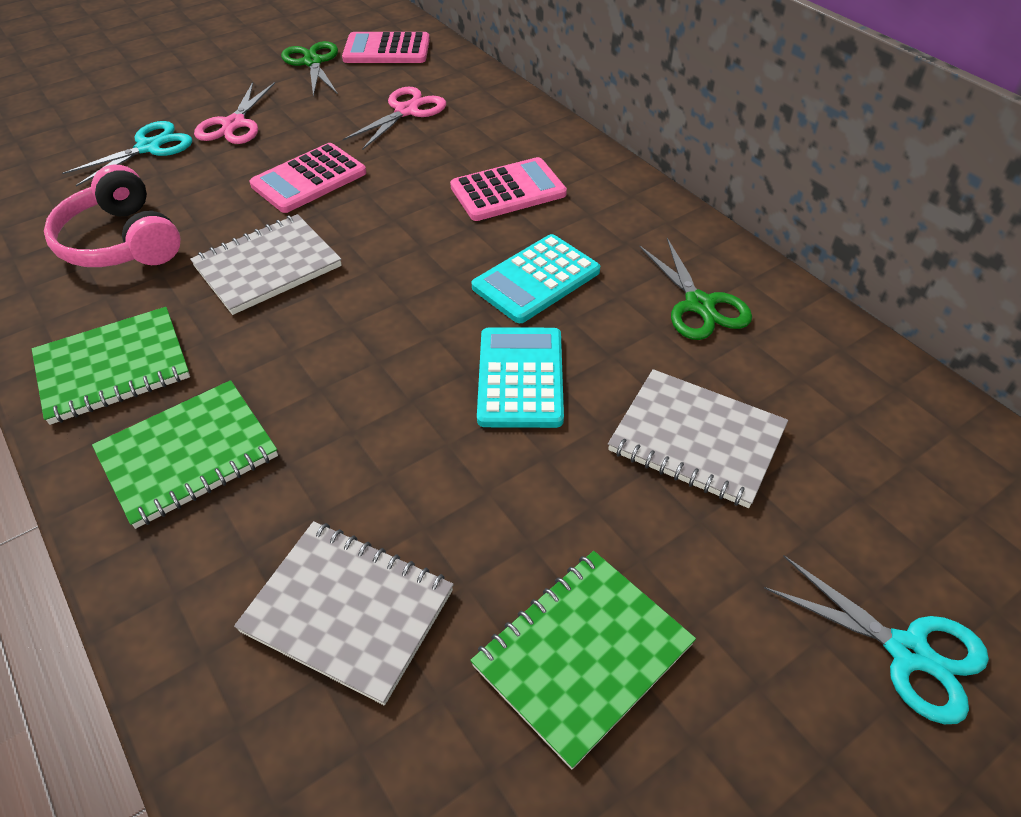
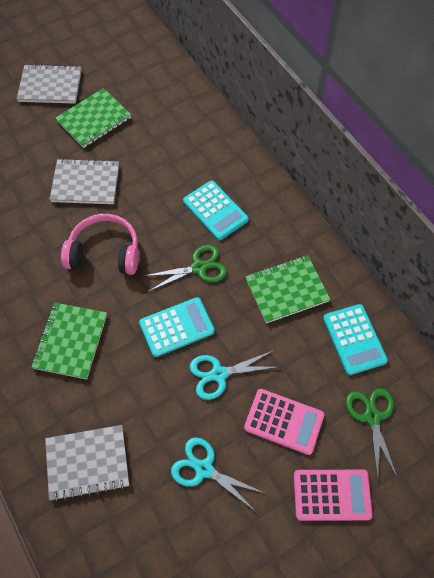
pink calculator: [250,143,366,213] [342,32,430,63] [450,157,567,221] = 3 -> [244,389,324,455] [294,470,373,521] = 2
pink scissors: [194,82,275,144] [343,87,446,150] = 2 -> none = 0
turquoise calculator: [471,234,600,323] [477,327,564,428] = 2 -> [139,297,215,357] [183,180,249,241] [323,304,388,375] = 3

